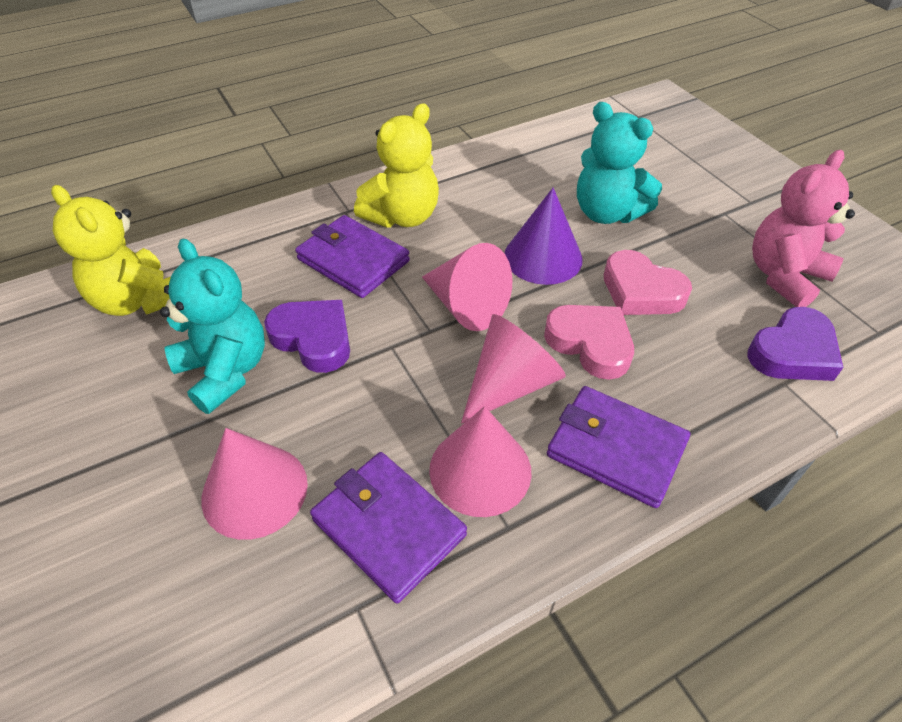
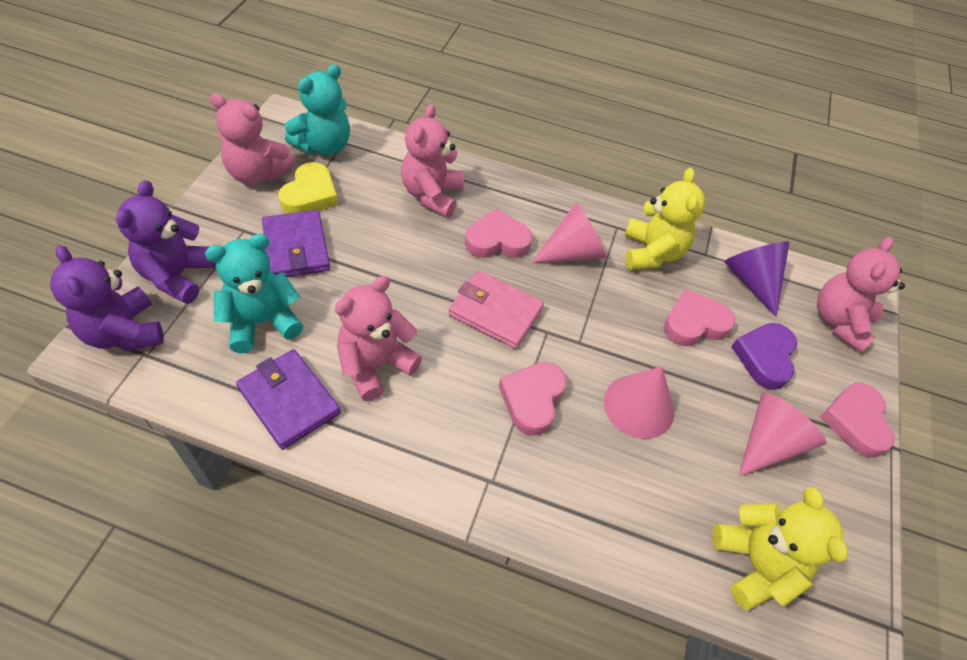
pink cone: [201,428,308,540] [422,243,513,331] [429,406,532,517] [461,314,566,424] = 4 -> [531,202,606,263] [604,366,675,439] [739,392,827,477] = 3
pink heart: [544,305,634,380] [604,250,692,315] = 2 -> [465,208,532,258] [499,362,567,436] [664,289,735,346] [820,383,894,458] = 4
pink teddy bear: [752,150,855,307] = 1 -> [210,93,296,185] [335,276,422,401] [401,104,464,218] [817,237,905,353] = 4
pink wallet: none = 0 -> [448,270,544,349] = 1
purple heart: [264,300,350,373] [748,307,843,381] = 2 -> [731,323,797,390] = 1
purple teddy bear: none = 0 -> [50,245,164,351] [116,180,216,304] = 2
purple wallet: [295,215,410,298] [310,452,467,604] [547,386,690,508] = 3 -> [236,349,341,450] [262,210,330,277] = 2
yellow heart: none = 0 -> [278,162,338,214] = 1

